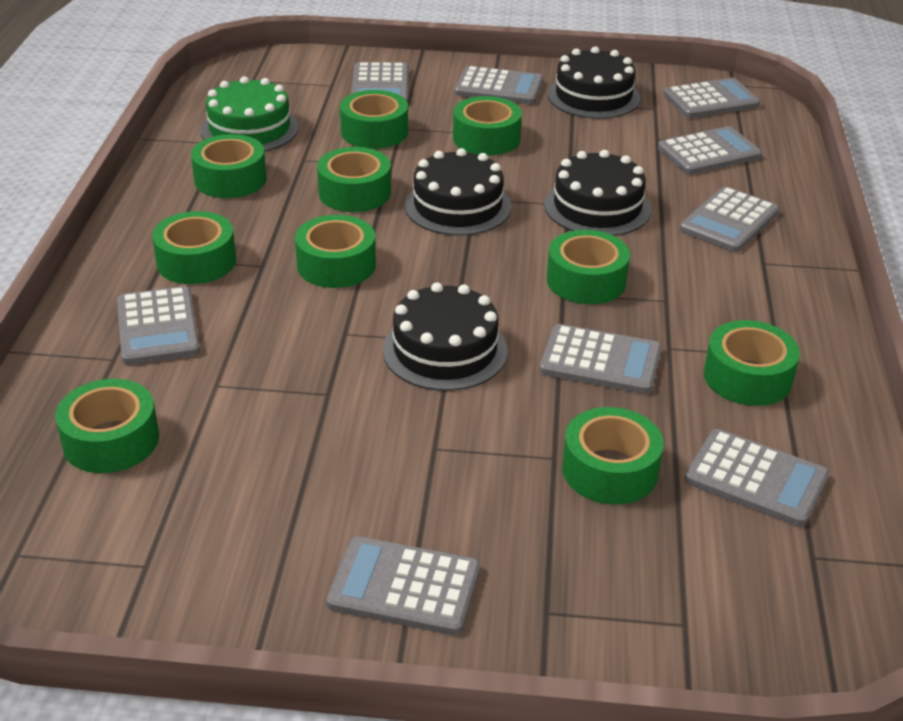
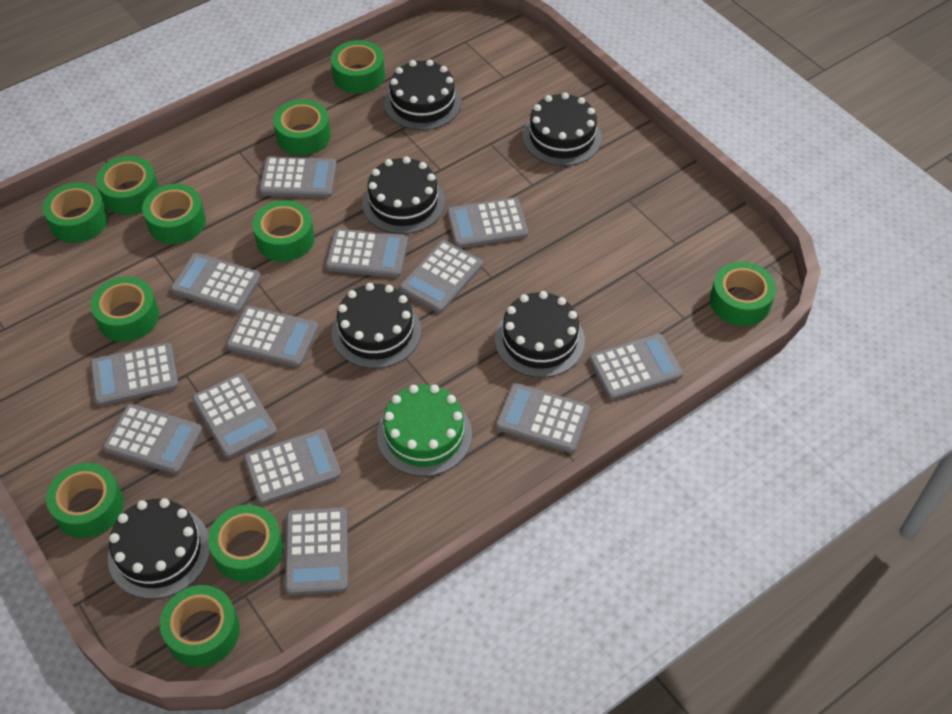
black cake: [383,282,508,391] [405,148,511,236] [544,150,651,236] [548,46,640,119] = 4 -> [108,498,210,599] [332,283,421,369] [362,157,445,234] [384,59,461,130] [495,291,585,378] [523,92,602,166] = 6
green tape: [55,379,159,473] [152,211,236,284] [191,134,267,198] [295,215,376,288] [317,147,391,212] [340,90,408,149] [453,96,522,156] [547,230,630,304] [562,407,663,504] [704,320,800,406] = 10 -> [42,182,108,243] [46,463,124,538] [90,277,159,342] [96,156,159,215] [142,184,206,244] [160,585,240,667] [208,505,284,582] [252,200,314,262] [273,99,331,156] [331,40,385,94] [710,262,776,326] = 11
grey calculator: [117,286,200,365] [326,536,480,635] [351,62,409,103] [454,66,543,104] [539,324,662,394] [658,126,762,175] [663,78,760,118] [679,186,779,252] [685,429,829,527] = 9 -> [90,342,179,406] [103,404,203,474] [170,253,261,314] [192,373,277,458] [226,306,318,367] [244,429,341,504] [259,157,337,198] [285,507,348,595] [325,229,408,278] [399,240,483,313] [447,197,528,248] [495,383,590,453] [589,333,683,400] = 13

